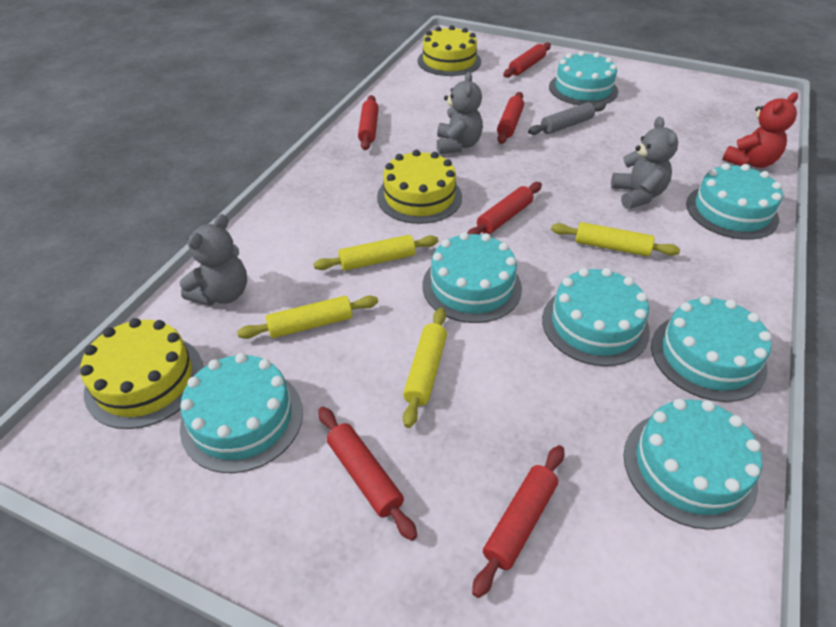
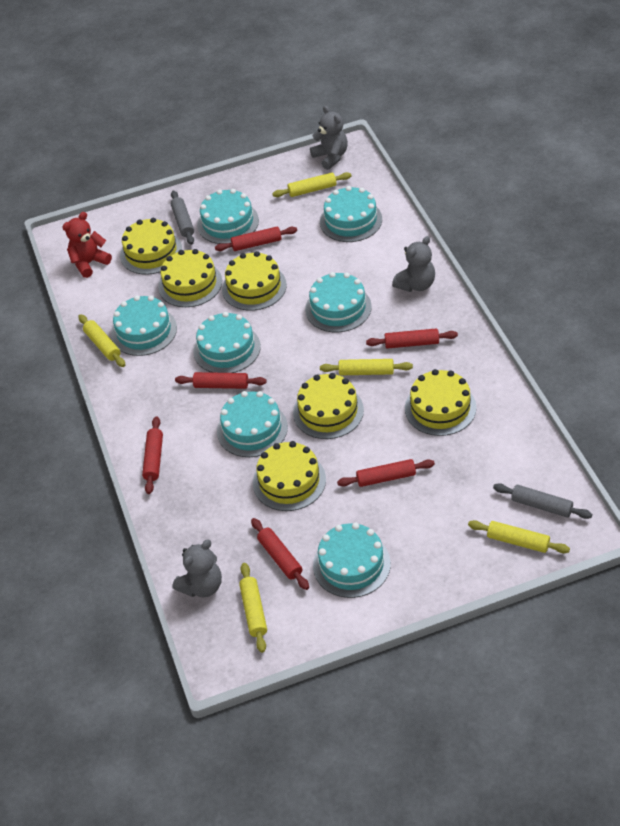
grey rolling pin: [528,102,606,135] = 1 -> [171,191,194,245] [493,483,592,519] = 2
yellow cake: [80,318,203,429] [377,150,462,224] [418,25,481,76] = 3 -> [120,218,182,275] [158,249,222,307] [222,251,287,311] [253,441,326,511] [293,373,364,439] [405,369,477,436] = 6
yellow rolling pin: [237,296,378,339] [313,235,438,271] [403,308,447,428] [551,222,680,256] = 4 -> [78,314,125,367] [239,563,267,653] [272,172,351,197] [320,359,413,375] [468,520,570,553] = 5

